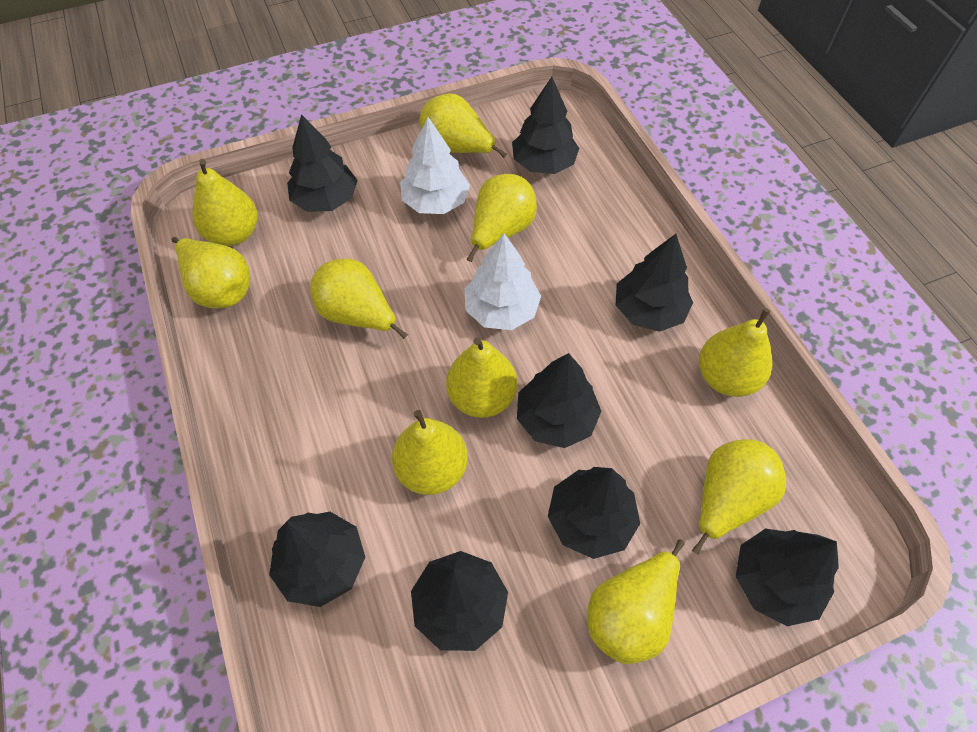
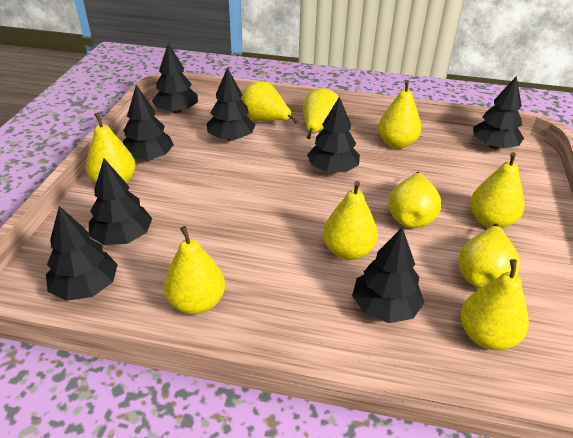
white tree: [400,117,470,214] [465,233,541,330] = 2 -> none = 0

